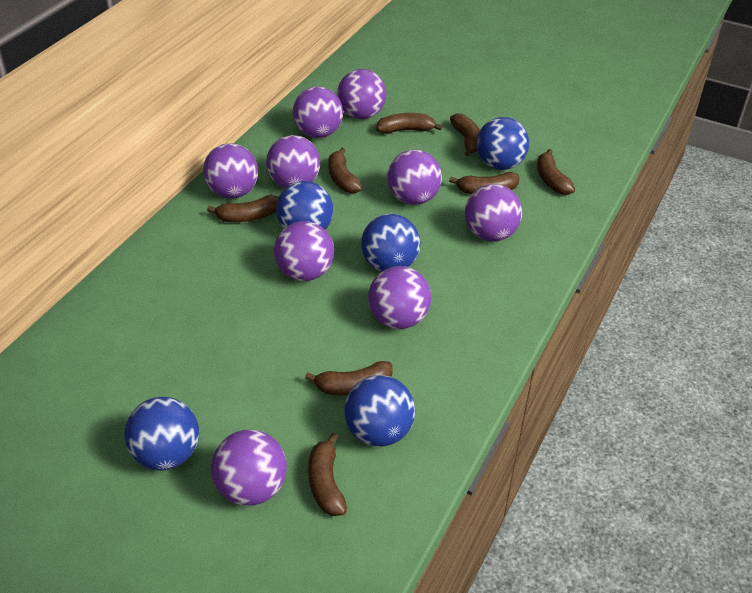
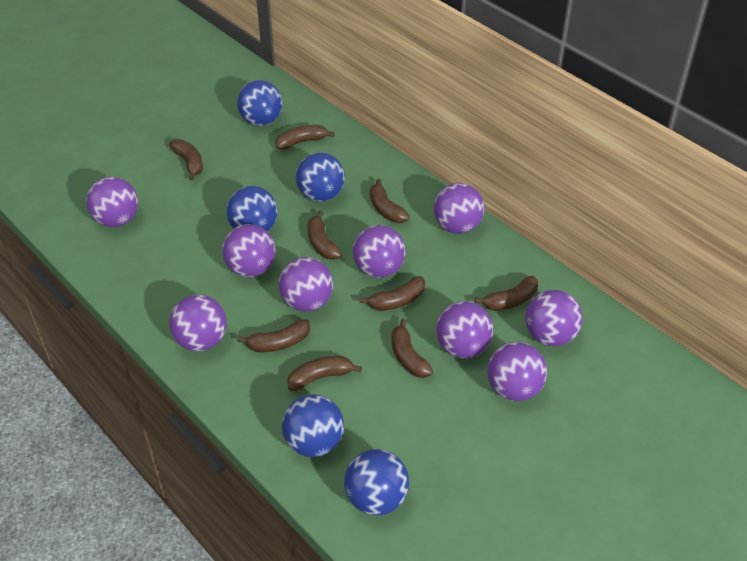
brown banana: [207,195,279,222] [305,361,393,395] [308,433,347,516] [328,148,362,193] [376,113,443,134] [449,172,519,194] [450,113,480,156] [537,149,575,195] = 8 -> [169,139,203,180] [237,319,310,352] [275,125,335,150] [287,356,362,391] [307,211,342,260] [359,276,425,311] [370,179,410,223] [391,319,433,378] [475,276,538,311] = 9

